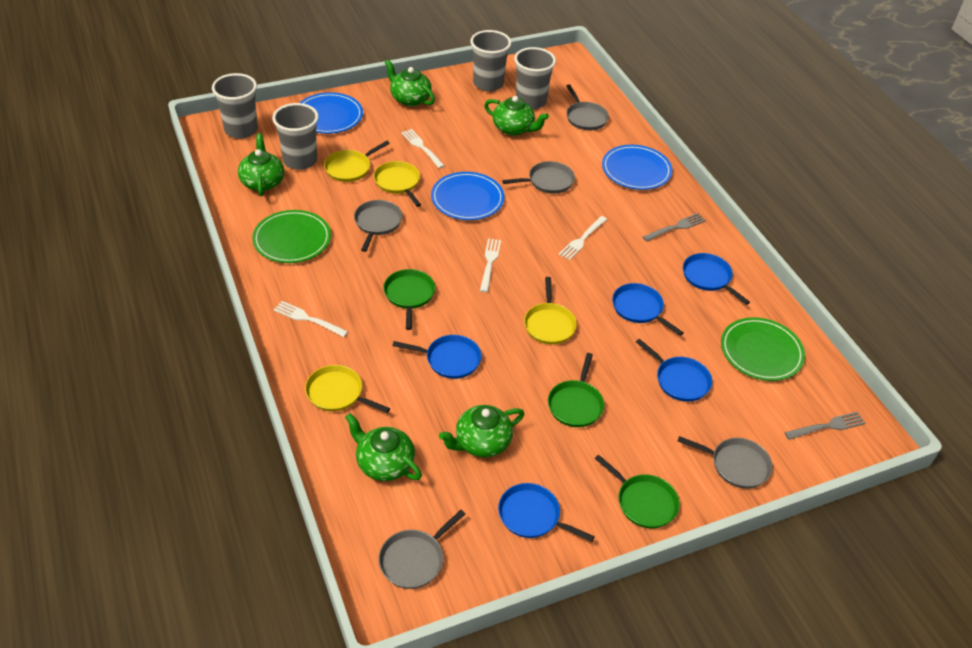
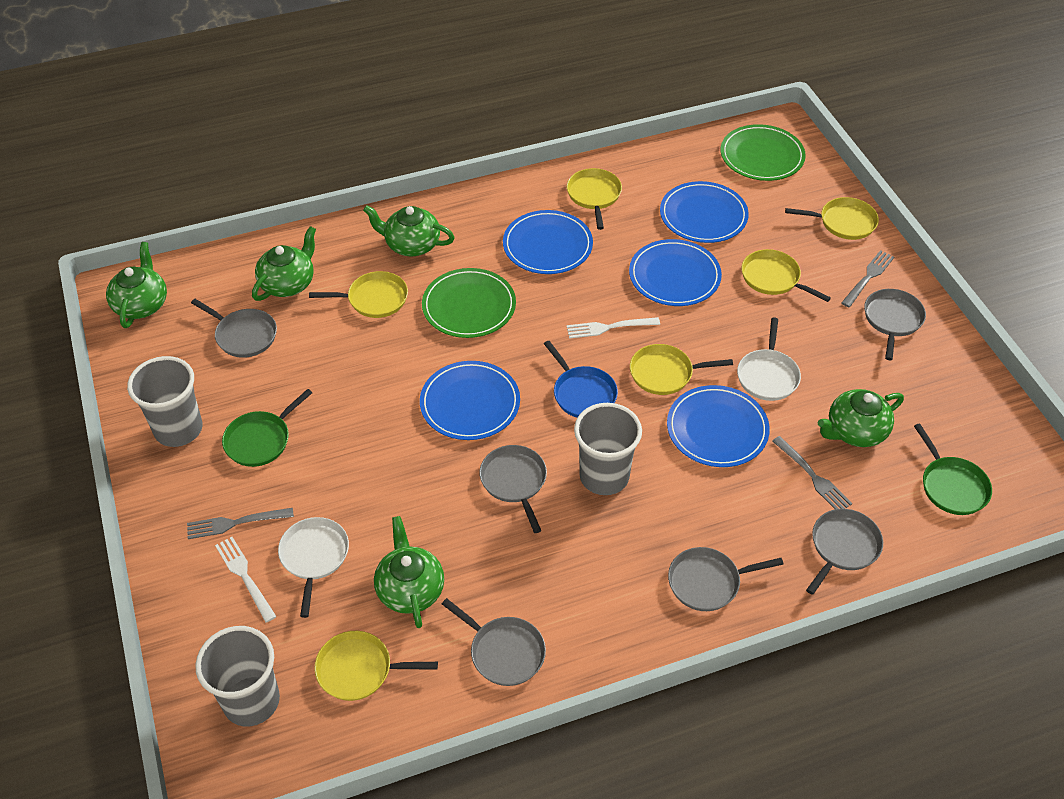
blue pan: [393,335,482,379] [498,483,595,542] [612,283,684,336] [636,339,712,402] [683,253,750,305] = 5 -> [544,341,618,418] = 1
blue plate: [300,92,363,134] [431,172,505,220] [602,145,672,190] = 3 -> [420,361,520,440] [503,210,593,274] [629,239,722,306] [660,181,749,243] [667,385,770,467] = 5
green pan: [383,269,435,330] [548,353,604,427] [594,455,680,528] = 3 -> [222,389,312,467] [914,423,992,515] = 2
grey cup: [212,73,258,139] [272,103,319,170] [470,30,511,91] [514,47,556,109] = 4 -> [127,356,202,447] [195,626,280,726] [574,403,642,495] = 3
grey fork: [643,213,706,242] [784,412,866,440] = 2 -> [187,508,294,539] [772,436,852,509] [841,250,894,307] = 3
grey pan: [354,200,403,252] [378,510,465,589] [502,161,575,194] [566,84,609,130] [678,436,773,489] = 5 -> [191,299,277,358] [442,598,546,686] [479,445,547,533] [668,547,784,611] [806,509,883,595] [864,289,926,360] = 6
white fork: [274,301,348,337] [401,129,445,168] [480,238,501,292] [559,216,607,260] = 4 -> [215,537,277,623] [567,317,660,339] = 2
white pan: none = 0 -> [278,517,349,618] [737,318,801,401] = 2
yellow pan: [305,365,390,413] [324,141,390,182] [374,161,421,207] [524,277,577,345] = 4 -> [309,271,408,318] [314,631,438,701] [567,168,622,230] [630,344,733,395] [741,249,831,302] [785,197,879,240] = 6

